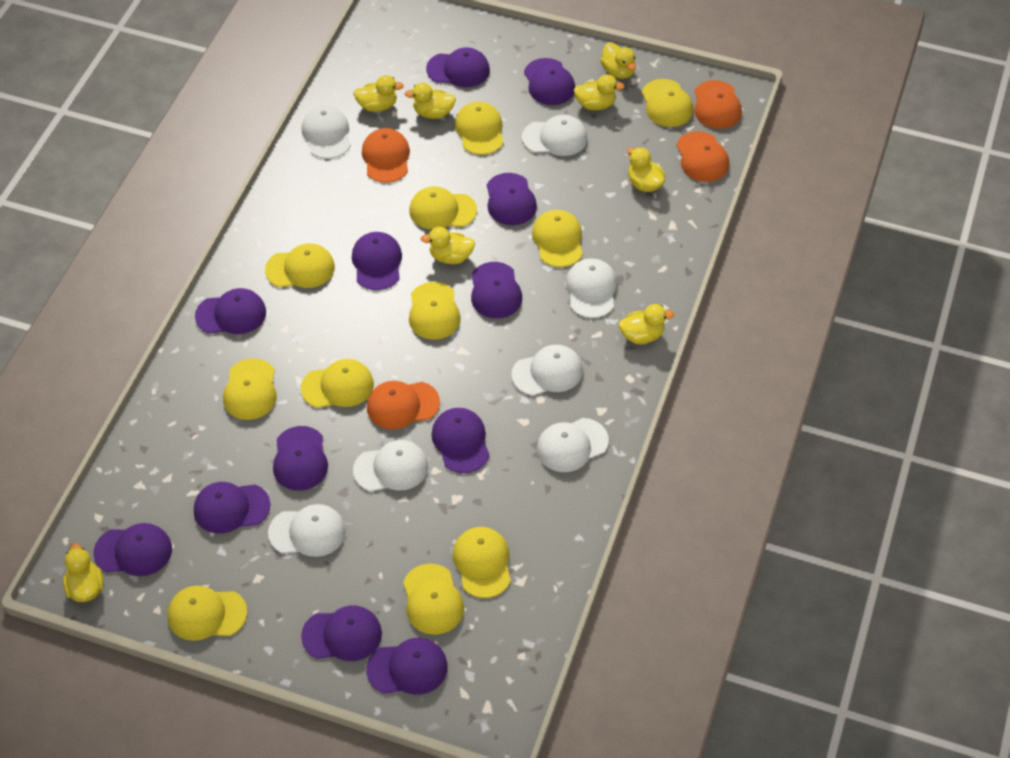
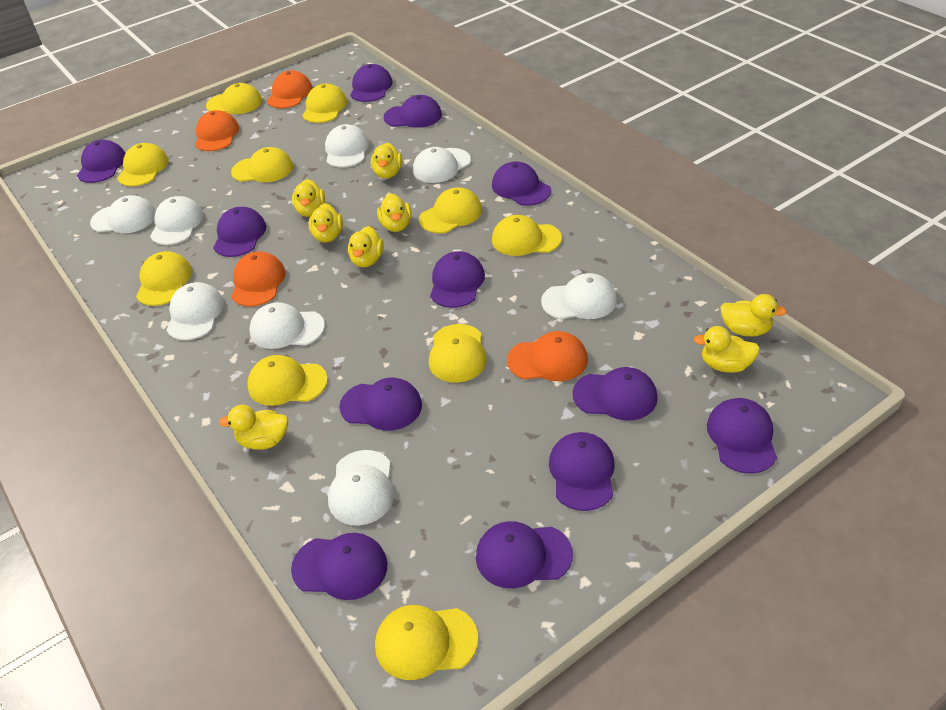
white cap: [268,504,346,557] [302,105,351,159] [353,440,428,492] [511,345,583,396] [522,115,587,156] [537,418,609,472] [566,258,617,318] = 7 -> [90,195,156,233] [150,196,204,245] [167,282,224,340] [249,302,325,349] [325,124,369,167] [328,450,394,526] [413,147,471,183] [541,273,617,319] = 8
yellow cap: [167,586,247,641] [223,358,277,420] [265,243,335,288] [301,359,374,408] [403,563,464,635] [409,186,477,229] [409,282,461,340] [453,527,511,598] [455,101,504,155] [532,210,583,267] [642,79,693,127] = 11 -> [117,143,168,186] [136,251,192,306] [206,83,262,114] [231,147,293,182] [247,355,328,406] [302,84,347,123] [375,605,478,680] [419,187,482,233] [429,324,487,383] [492,215,562,256] = 10

